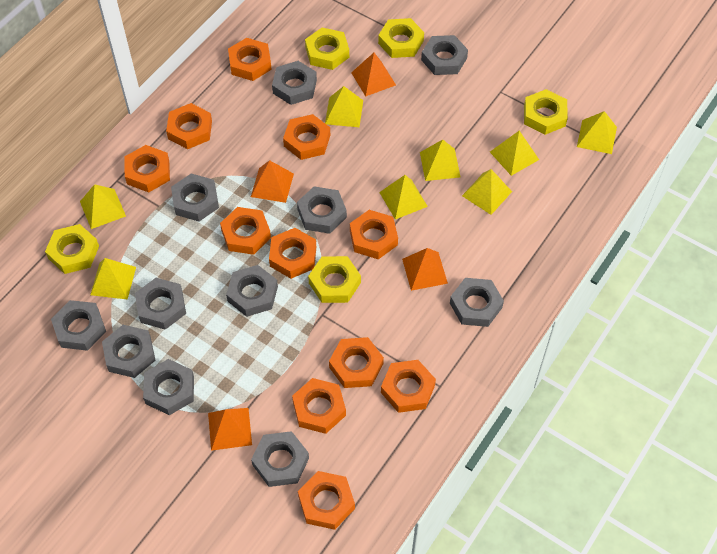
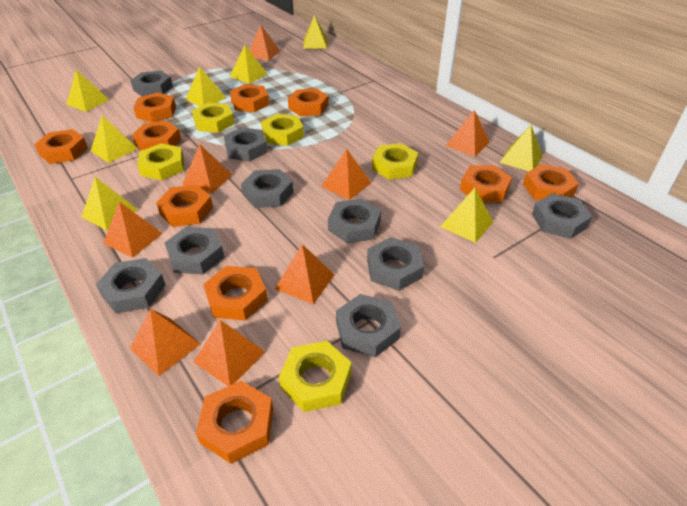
grey nut: [51,300,106,351] [102,325,156,378] [135,278,186,330] [143,359,194,415] [171,173,219,222] [226,265,278,317] [251,431,309,487] [272,61,317,105] [297,186,347,234] [421,35,468,75] [450,278,504,327] = 11 -> [96,258,165,313] [131,71,173,97] [164,227,224,274] [224,127,268,162] [241,169,293,208] [328,198,381,244] [336,294,401,357] [367,237,424,291] [532,193,592,239] = 9
orange nut: [124,145,170,192] [166,103,212,149] [220,207,271,255] [228,38,272,81] [269,228,316,279] [283,114,330,160] [292,378,346,434] [298,471,355,530] [329,337,384,388] [350,210,398,259] [381,360,436,413] = 11 -> [34,129,88,164] [132,121,181,150] [133,92,176,122] [156,185,213,227] [196,381,273,464] [203,266,268,320] [230,84,270,112] [288,88,329,117] [460,165,512,203] [523,164,579,200] = 10
orange pyramid: [208,408,252,451] [251,160,294,203] [351,53,396,96] [402,248,448,291] = 4 -> [103,202,163,258] [130,309,200,376] [182,144,232,194] [194,320,265,386] [249,24,280,60] [275,244,334,304] [322,149,371,200] [446,110,490,157] = 8

